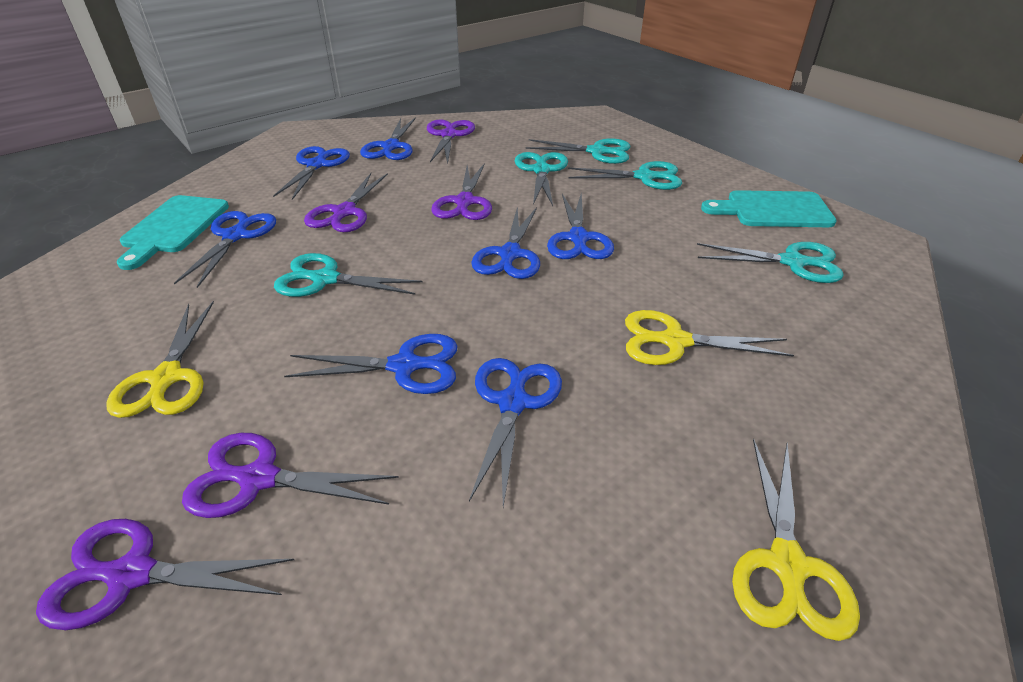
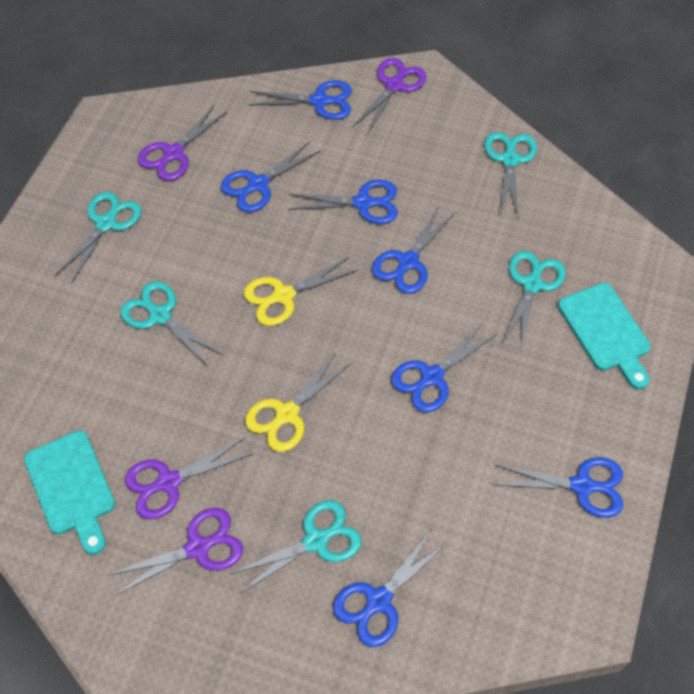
purple scissors: [36,519,294,630] [182,433,399,518] [304,173,388,232] [427,120,475,164] [431,163,492,220] = 5 -> [108,508,243,596] [125,437,252,519] [138,105,227,181] [353,58,426,133] = 4
yellow scissors: [107,301,214,418] [625,310,794,365] [732,439,860,641] = 3 -> [244,257,358,326] [245,352,351,452] = 2

